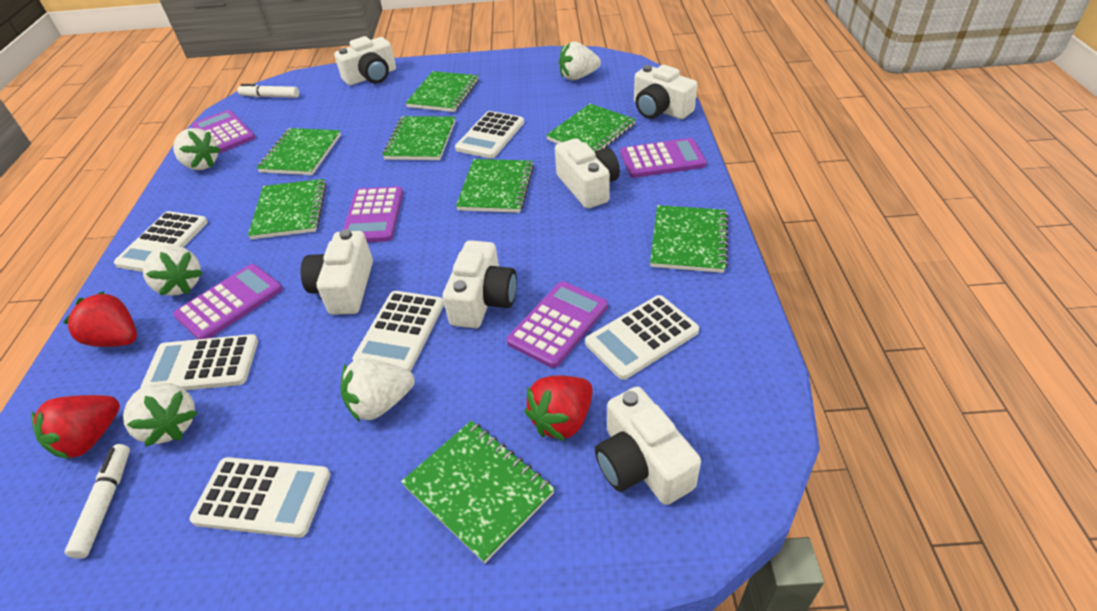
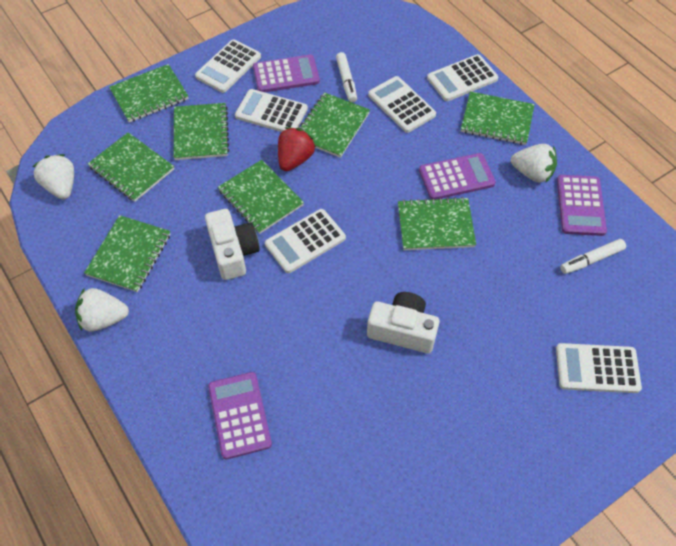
purple calculator: [173,264,283,339] [192,110,255,154] [343,186,403,242] [506,281,608,368] [621,138,707,178] = 5 -> [208,372,272,459] [253,55,320,92] [419,153,496,200] [557,175,607,236] = 4
red strawberry: [31,395,120,459] [63,291,137,347] [524,376,593,441] = 3 -> [278,127,316,171] = 1
white camera: [301,229,373,315] [334,36,396,85] [443,240,517,328] [555,138,620,209] [595,387,701,505] [634,65,697,119] = 6 -> [205,209,260,280] [367,292,440,353] = 2
white strawberry: [123,383,198,447] [143,246,203,296] [173,128,221,170] [341,358,415,422] [559,41,601,80] = 5 -> [32,154,74,199] [75,288,129,332] [511,144,557,183] = 3

